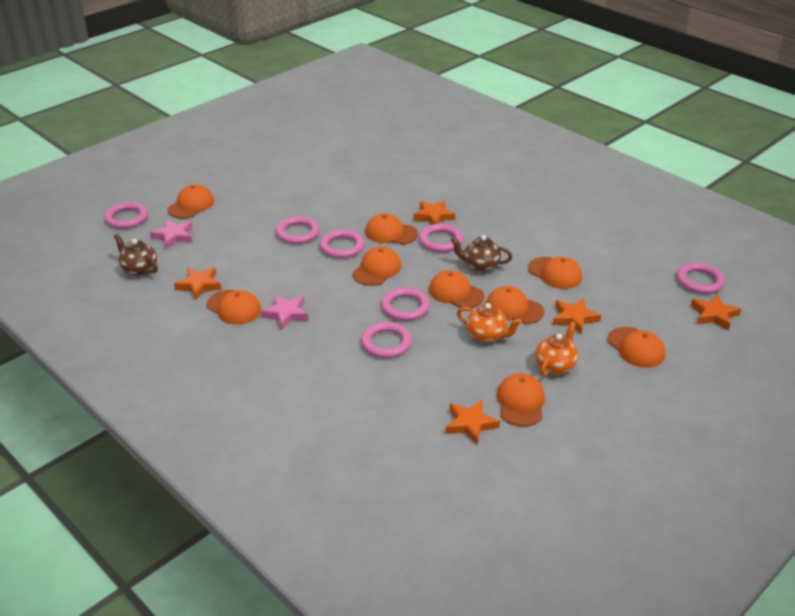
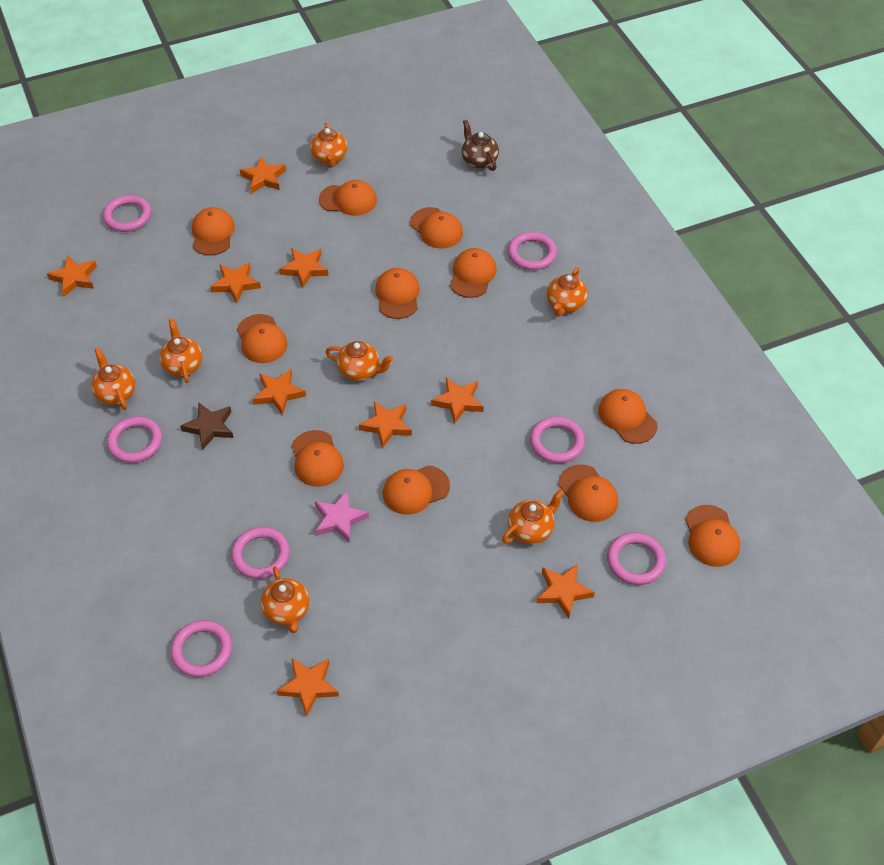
brown star: none = 0 -> [180,402,233,450] = 1
brown teapot: [114,234,158,276] [451,235,512,272] = 2 -> [462,120,499,171] = 1
orange cap: [167,185,214,219] [207,290,261,325] [353,247,401,286] [365,213,418,244] [429,270,484,308] [486,286,544,324] [497,373,545,427] [528,257,582,289] [607,327,665,368] = 9 -> [192,207,235,256] [237,314,287,363] [291,430,344,487] [319,180,377,216] [375,268,420,319] [383,465,450,515] [410,207,463,249] [450,248,497,298] [559,464,618,522] [598,389,657,444] [685,505,740,567] = 11
orange star: [174,267,221,300] [413,200,455,225] [446,400,500,445] [553,298,601,334] [690,294,741,330] = 5 -> [47,255,97,296] [210,262,261,303] [240,156,286,193] [253,369,306,415] [277,659,339,716] [279,248,328,288] [359,401,412,449] [431,377,484,424] [536,564,595,619] = 9
orange teapot: [457,303,522,343] [535,322,578,376] = 2 -> [91,348,136,410] [159,319,203,383] [261,566,309,633] [310,123,347,168] [326,341,393,381] [502,489,564,544] [547,267,588,316] = 7
pink star: [150,219,193,249] [260,294,309,330] = 2 -> [315,491,369,543] = 1

